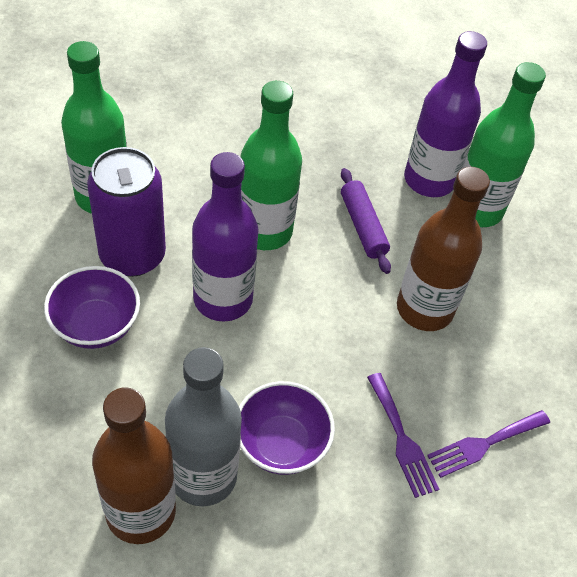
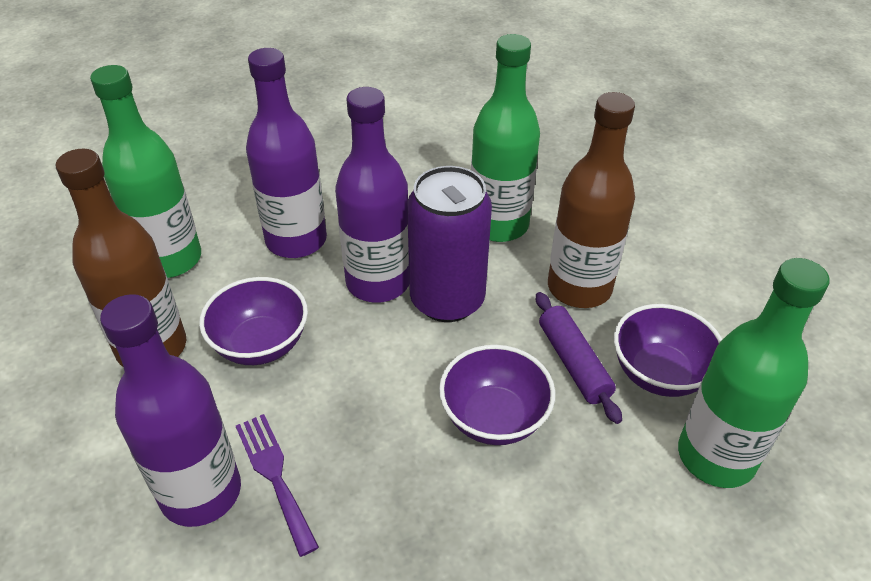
grey bottle: [165,347,242,507] = 1 -> none = 0
purple bottle: [192,152,259,322] [404,31,487,197] = 2 -> [100,294,241,527] [246,48,327,258] [335,87,409,303] = 3
purple bowl: [44,266,140,349] [239,381,335,475] = 2 -> [199,277,308,365] [439,345,555,445] [614,304,723,397] = 3
purple fork: [367,373,439,498] [427,410,550,478] = 2 -> [236,414,319,557] = 1

